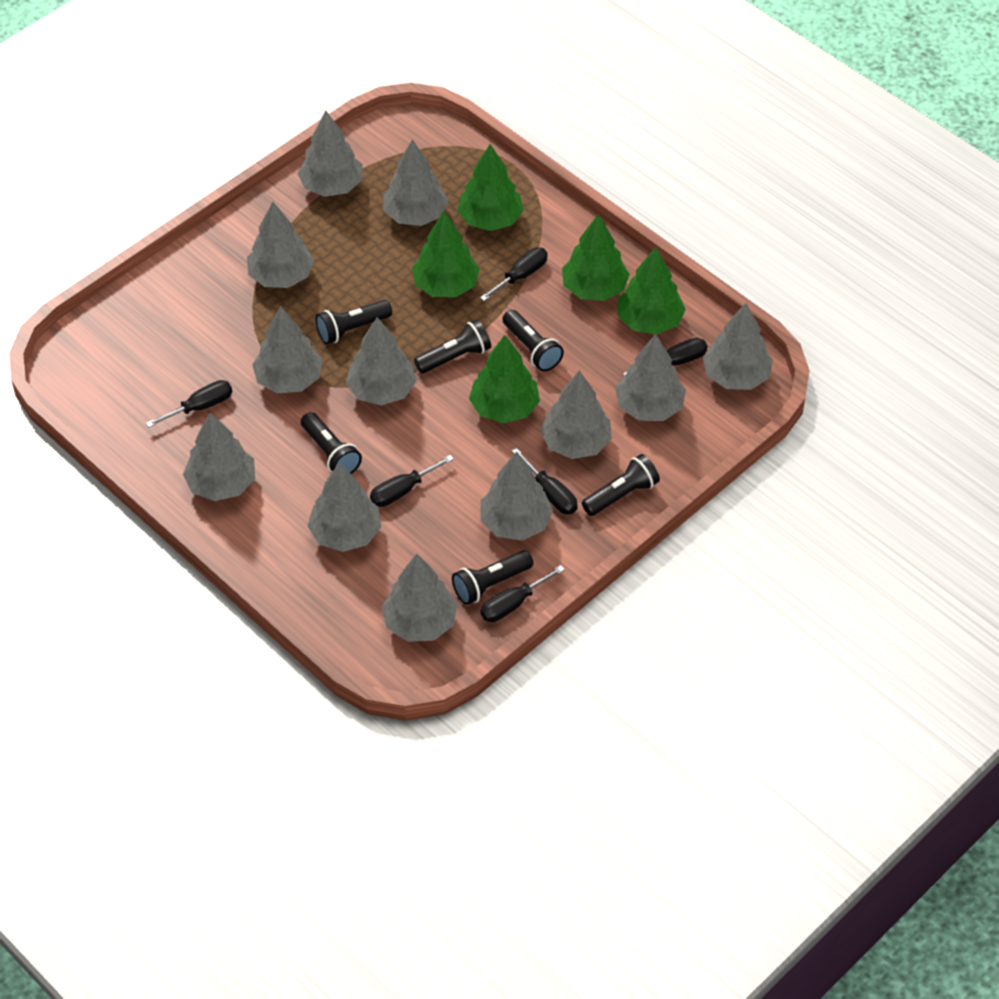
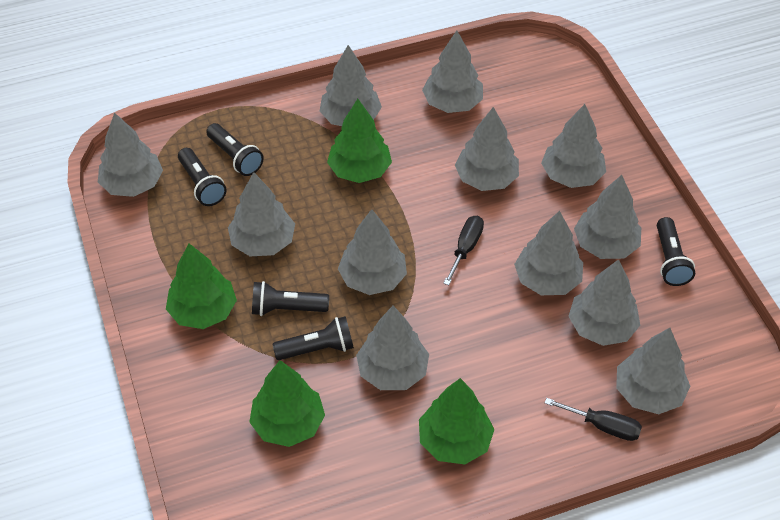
black flashlight: [301,412,362,474] [315,300,392,344] [414,320,491,374] [452,550,533,605] [502,310,564,371] [582,454,660,516] = 6 -> [178,148,227,206] [206,123,264,176] [252,281,329,316] [273,316,354,360] [657,217,695,286] = 5
black screwdriver: [146,380,232,427] [370,455,454,507] [480,247,548,301] [481,565,565,622] [512,448,578,515] [623,338,708,376] = 6 -> [443,216,484,285] [545,398,642,441] = 2
green tree: [412,211,480,297] [457,144,524,231] [469,335,540,423] [562,214,630,301] [618,247,686,335] = 5 -> [166,243,237,329] [250,360,325,447] [327,99,392,183] [419,378,494,464] = 4

